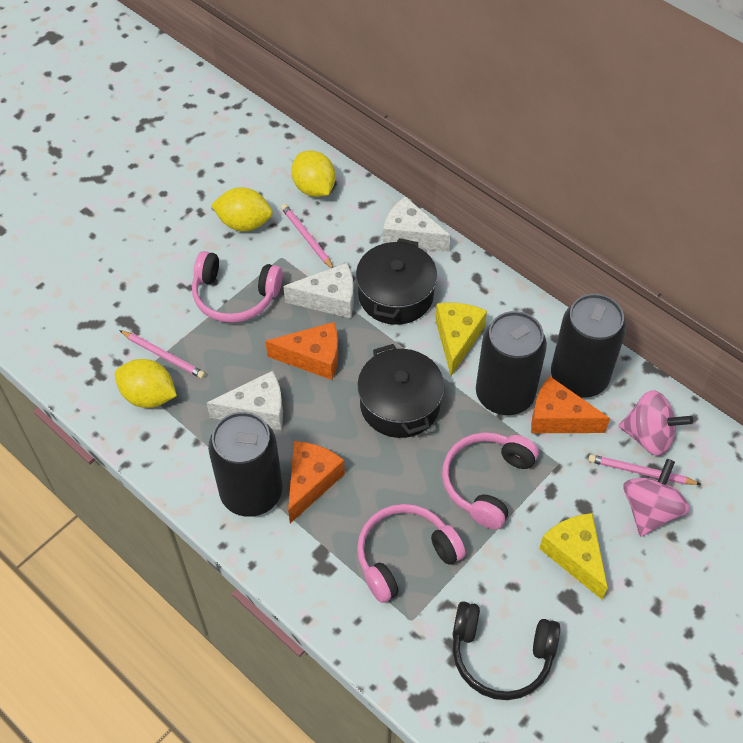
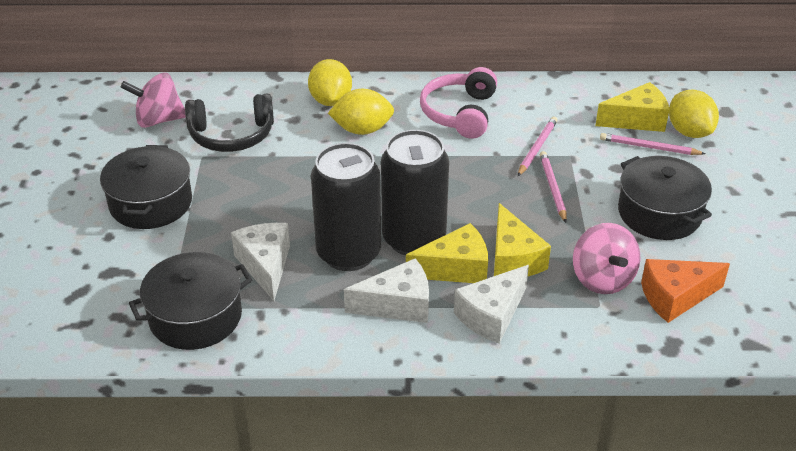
black can: [208,412,283,517] [476,311,547,415] [551,294,626,398] = 3 -> [311,143,381,271] [381,130,449,256] = 2
black pot: [356,238,437,325] [357,344,444,438] = 2 -> [100,145,192,229] [129,252,252,350] [618,156,712,240] = 3
orange cheese: [265,322,338,380] [288,441,345,523] [531,376,610,433] = 3 -> [641,259,730,323] = 1
pink headphones: [192,251,283,323] [357,504,465,603] [442,432,539,529] = 3 -> [420,67,497,139] = 1
yellow cheese: [435,303,487,376] [539,513,608,599] = 2 -> [406,223,488,283] [494,203,551,276] [595,82,670,132] = 3

